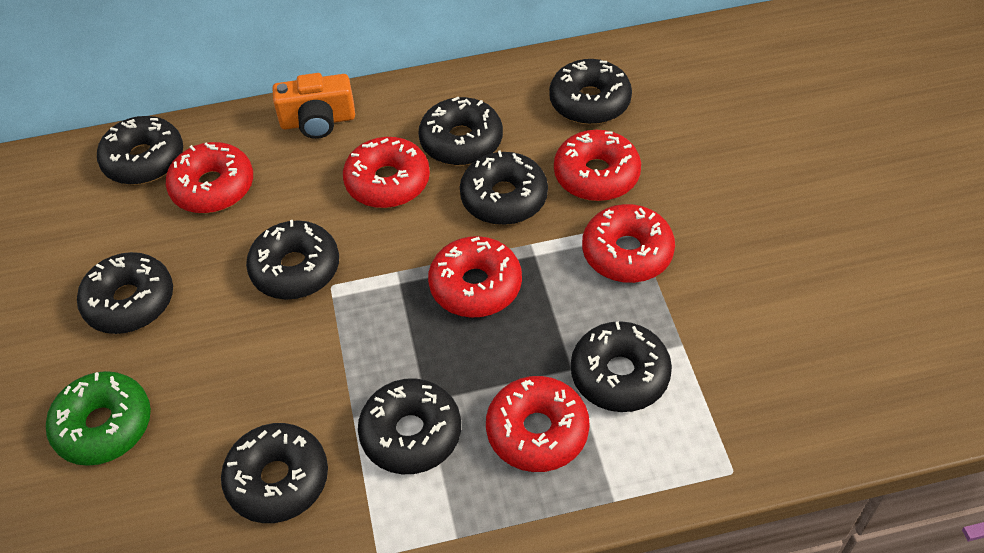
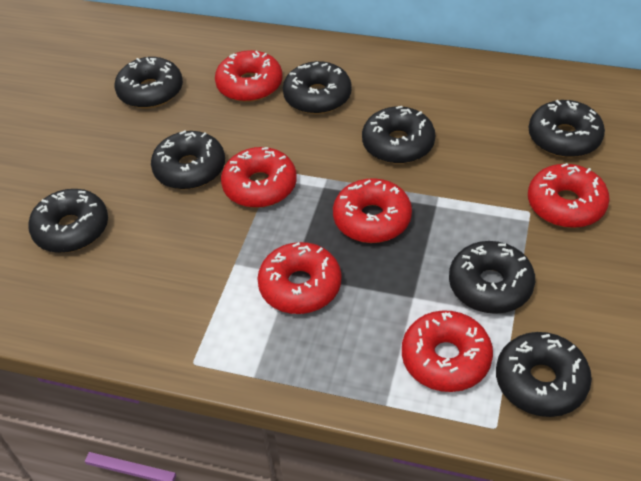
black donut: [77,252,173,334] [97,116,183,185] [221,423,328,523] [246,220,339,300] [358,378,461,474] [418,97,503,165] [460,150,548,225] [549,59,632,124] [571,321,672,412] = 9 -> [28,189,108,253] [115,57,183,108] [151,131,225,190] [283,61,352,114] [362,106,435,164] [449,241,535,314] [496,332,592,417] [529,100,605,157] = 8
green donut: [46,371,151,466] = 1 -> none = 0
orange camera: [273,73,355,139] = 1 -> none = 0

